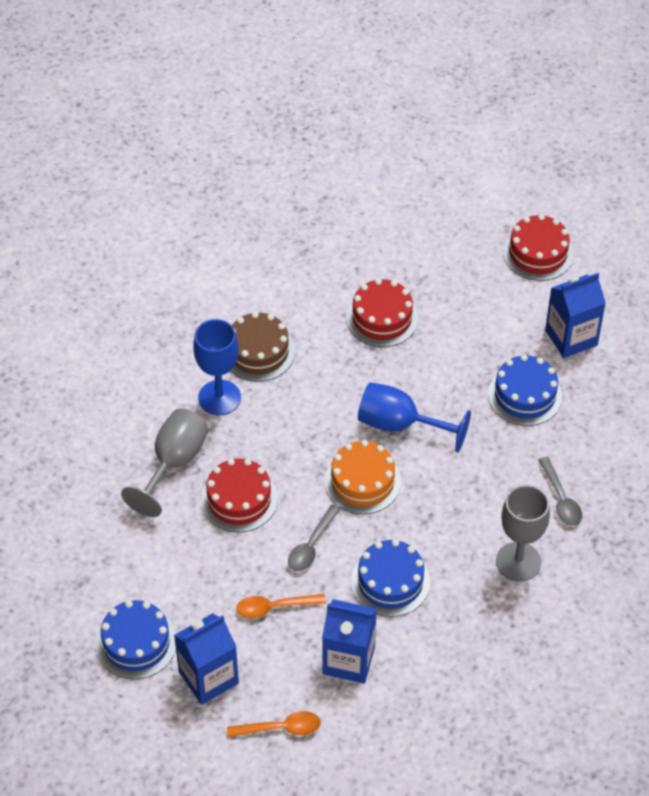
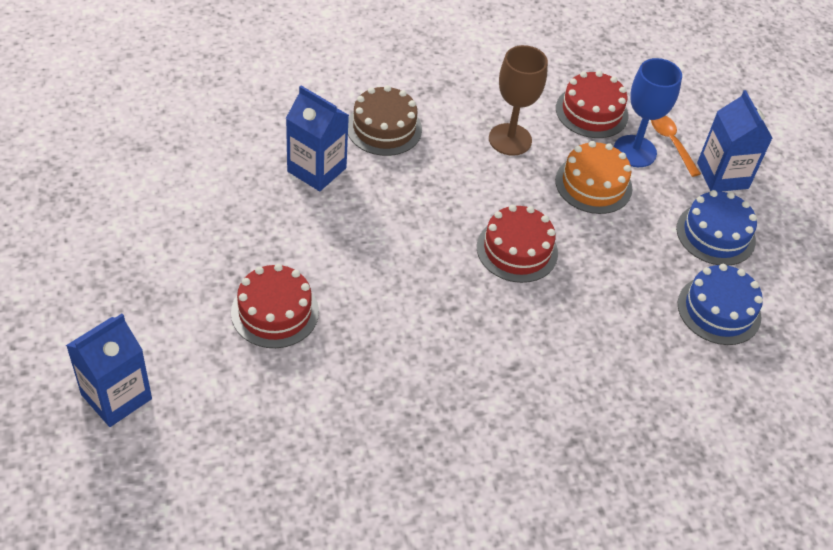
blue cake: [96,600,176,679] [351,539,430,617] [488,354,562,426] = 3 -> [676,190,757,266] [678,264,763,345] = 2
blue goblet: [193,319,241,415] [358,382,471,452] = 2 -> [614,58,682,167] = 1
brown goblet: none = 0 -> [489,45,548,156] = 1
grey goblet: [121,409,209,517] [496,485,550,582] = 2 -> none = 0
grey spoon: [288,504,341,571] [539,457,582,526] = 2 -> none = 0
orange spoon: [227,711,321,737] [236,594,326,619] = 2 -> [651,115,701,177] = 1

